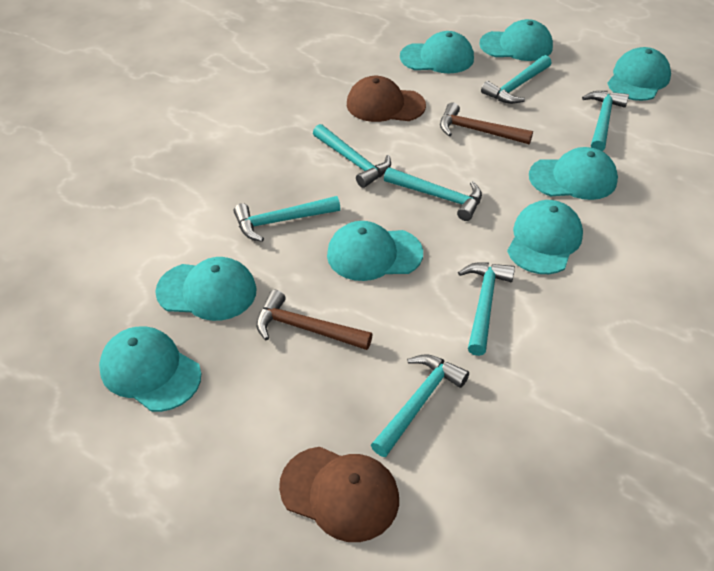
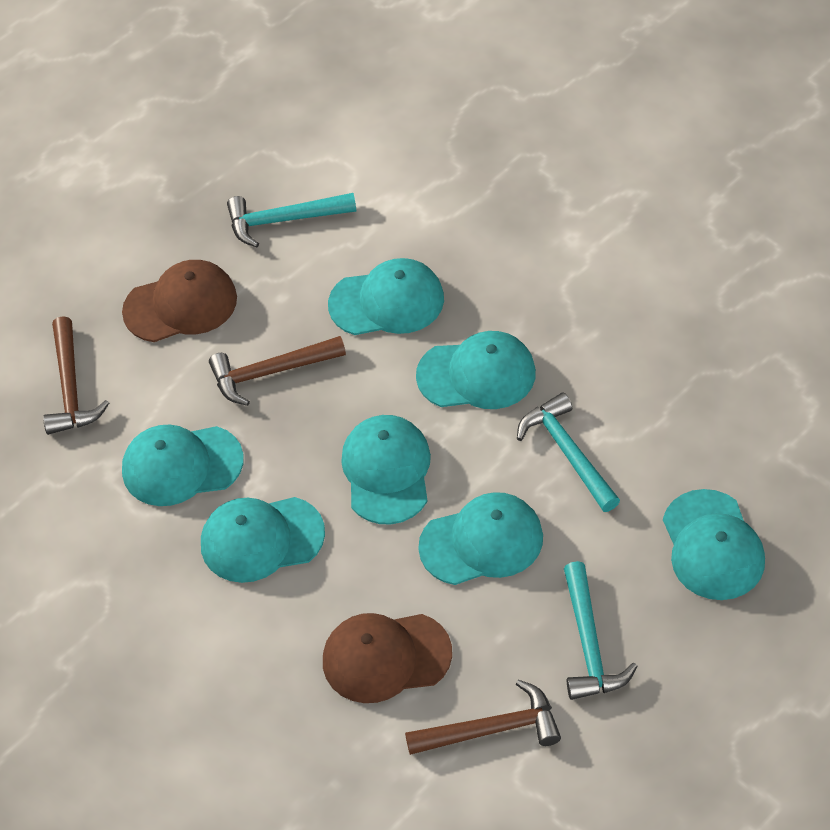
brown hammer: [256,290,373,350] [440,102,533,144] = 2 -> [43,316,109,435] [209,336,346,406] [405,680,561,755] = 3
turquoise cap: [99,327,202,412] [155,257,257,321] [327,221,423,281] [400,31,474,73] [479,19,553,61] [507,200,583,274] [529,147,618,200] [607,47,671,101] = 8 -> [122,425,244,506] [201,497,325,583] [328,258,444,335] [341,415,431,524] [416,331,536,409] [418,492,543,585] [663,489,765,600] = 7
turquoise hammer: [233,196,340,242] [313,124,391,188] [371,354,469,457] [384,167,482,221] [458,262,515,356] [481,55,552,104] [582,91,629,151] = 7 -> [227,193,356,247] [517,393,620,512] [564,561,638,700] = 3

